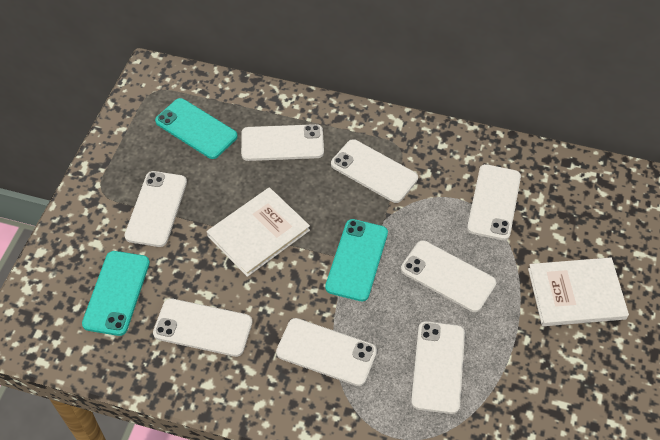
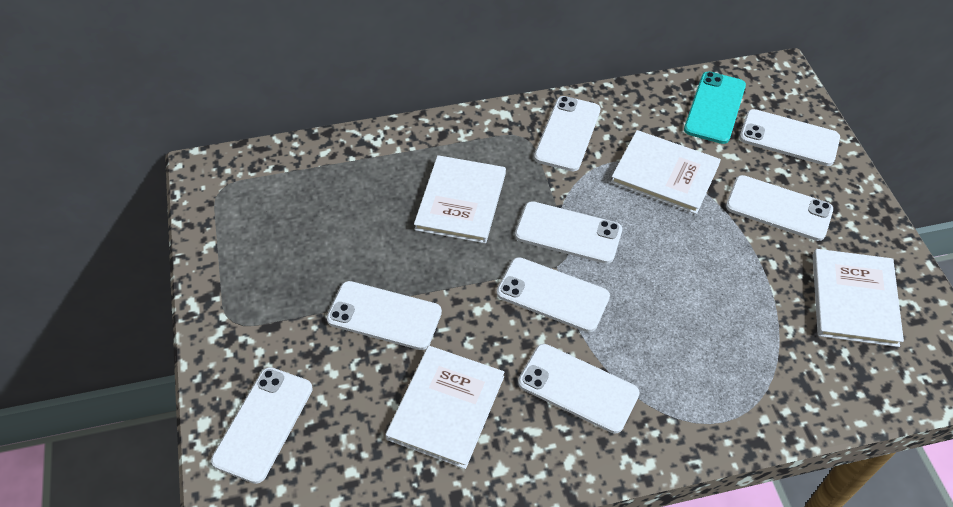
turquoise phone: [82,251,150,336] [155,98,237,159] [325,219,388,301] = 3 -> [684,71,746,144] = 1
white book: [207,187,310,277] [528,257,629,326] = 2 -> [385,346,504,469] [414,155,506,243] [611,130,721,214] [813,249,904,347] = 4

